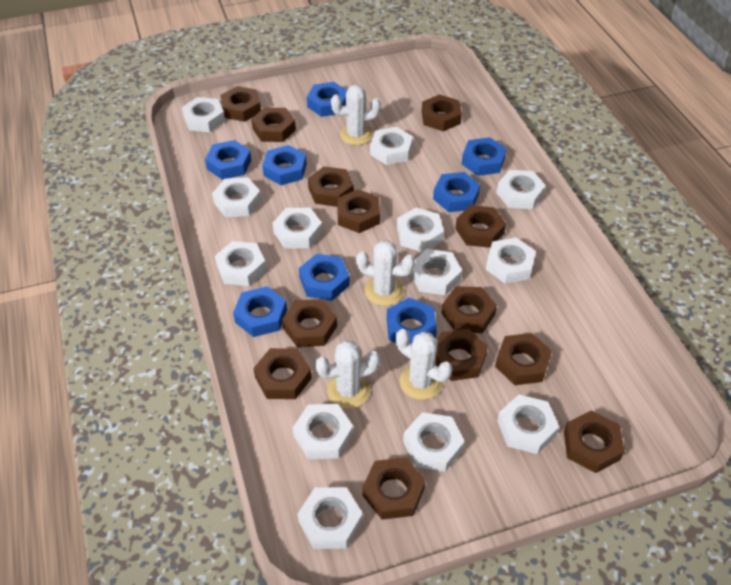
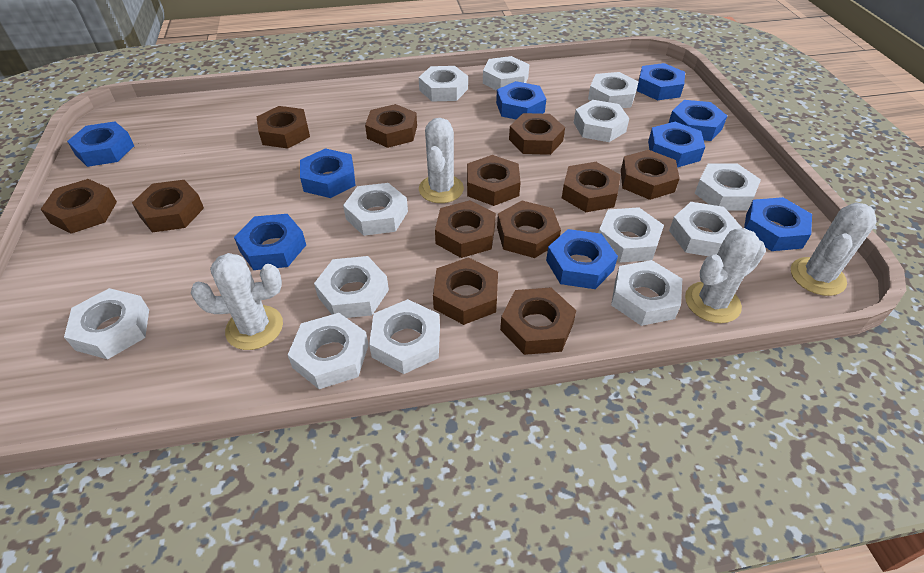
blue nut: [205,140,251,180] [233,286,287,337] [262,145,307,185] [299,254,350,301] [307,82,347,117] [387,298,437,344] [433,172,480,212] [462,137,507,176] = 8 -> [67,121,134,167] [234,214,306,270] [300,148,356,198] [496,81,546,120] [546,229,618,289] [637,63,685,101] [648,122,705,168] [669,100,727,141] [744,197,812,251] = 9
brown nut: [221,86,261,122] [251,107,296,142] [253,348,312,399] [282,299,337,347] [308,166,354,207] [337,189,380,233] [362,457,426,520] [422,94,462,131] [435,329,488,381] [442,286,497,333] [455,205,506,248] [495,333,552,385] [564,411,625,473] = 13 -> [41,179,117,234] [132,180,204,233] [256,106,310,149] [365,104,417,148] [433,257,498,325] [435,200,496,258] [467,155,521,206] [497,201,561,258] [500,287,576,355] [509,113,565,155] [562,162,621,212] [621,150,680,200] = 12

